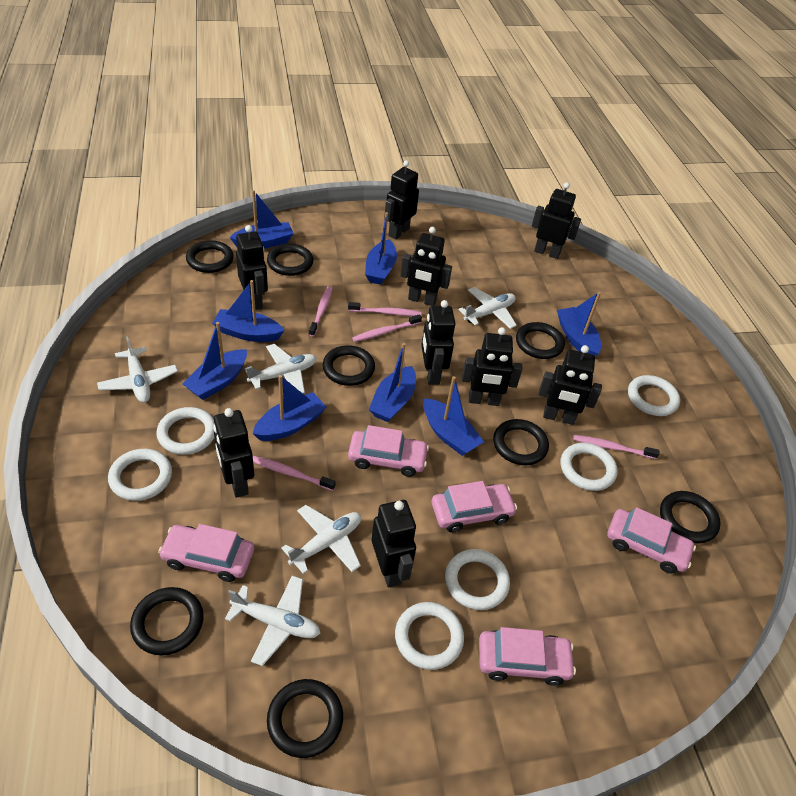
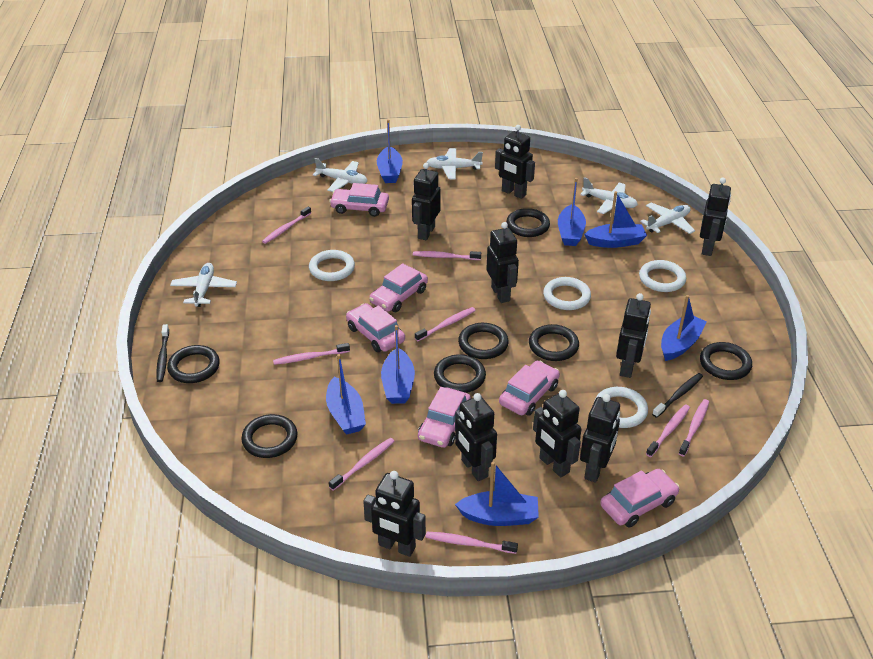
black ring: [130,587,204,656] [186,240,234,273] [267,244,313,276] [267,679,343,758] [323,345,375,386] [493,419,549,465] [516,322,565,359] [660,491,721,543] = 8 -> [167,345,220,383] [241,414,298,458] [434,354,486,393] [458,323,509,359] [506,208,550,237] [529,324,579,361] [700,342,752,380] = 7
black toothbrush: none = 0 -> [156,324,169,382] [652,373,703,418] = 2
blue boat: [182,322,247,400] [212,280,285,342] [230,190,294,248] [253,375,326,441] [365,212,397,285] [369,343,416,422] [423,376,484,456] [557,292,601,356] = 8 -> [326,354,366,435] [377,119,403,183] [381,325,415,404] [455,462,539,526] [558,178,586,246] [584,191,647,248] [661,295,707,361] = 7
pink car: [158,524,254,582] [348,425,429,477] [432,481,517,533] [479,627,576,686] [607,507,696,573] = 5 -> [329,183,389,217] [346,303,405,352] [369,263,428,312] [418,387,471,448] [499,361,560,416] [600,469,680,528] = 6
pink toothbrush: [253,456,336,491] [309,286,333,337] [348,302,421,316] [352,314,422,342] [573,435,659,459] = 5 -> [262,206,311,244] [273,343,350,365] [329,438,394,491] [413,251,481,260] [415,307,476,341] [425,532,518,554] [646,404,690,457] [679,399,709,456] = 8
white ring: [108,449,172,501] [156,407,214,455] [395,602,464,670] [445,549,510,610] [561,443,618,491] [628,375,680,416] = 6 -> [309,250,355,281] [543,277,591,310] [594,387,648,428] [639,260,686,292] = 4

